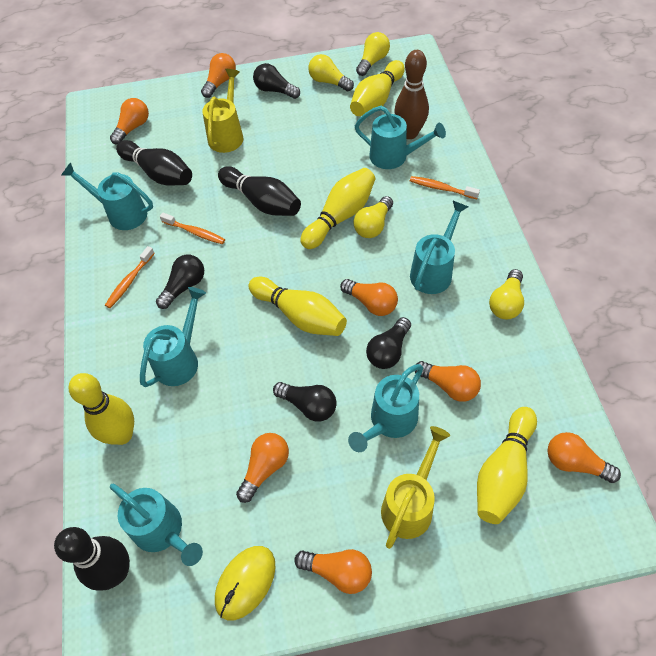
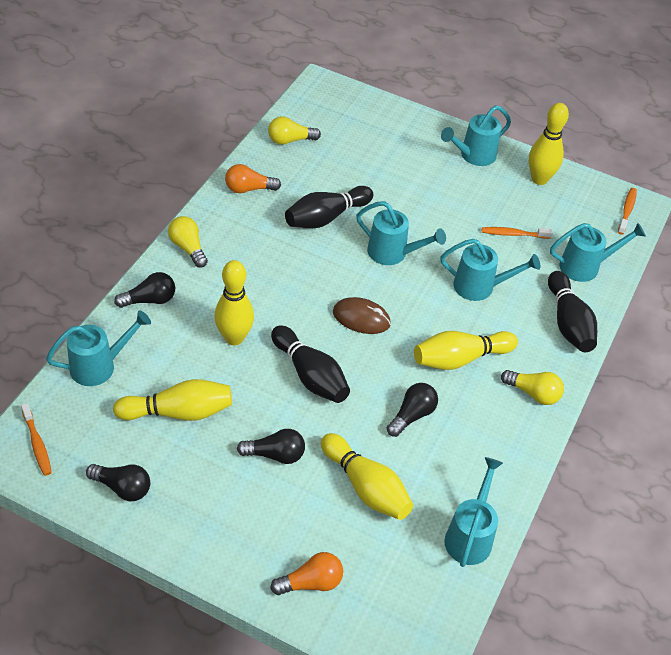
brown bowling pin: [394,50,429,139] = 1 -> none = 0
brown mouse: none = 0 -> [333,297,391,334] = 1
orange light bulb: [110,98,149,145] [201,53,236,98] [236,433,289,503] [294,549,372,594] [340,279,398,316] [415,361,481,402] [547,432,621,483] = 7 -> [225,164,281,193] [270,552,343,595] = 2
yellow light bulb: [308,54,354,91] [353,196,393,238] [356,32,390,76] [489,269,524,319] = 4 -> [168,216,208,268] [268,116,321,145] [501,370,564,405] = 3
yellow mouse: [215,546,275,620] = 1 -> none = 0
yellow watering can: [202,69,243,153] [381,426,450,549] = 2 -> none = 0

